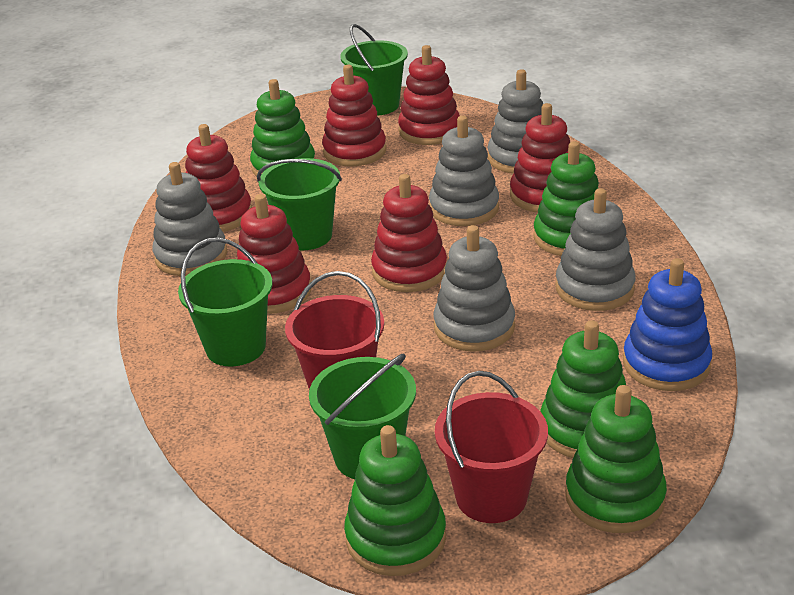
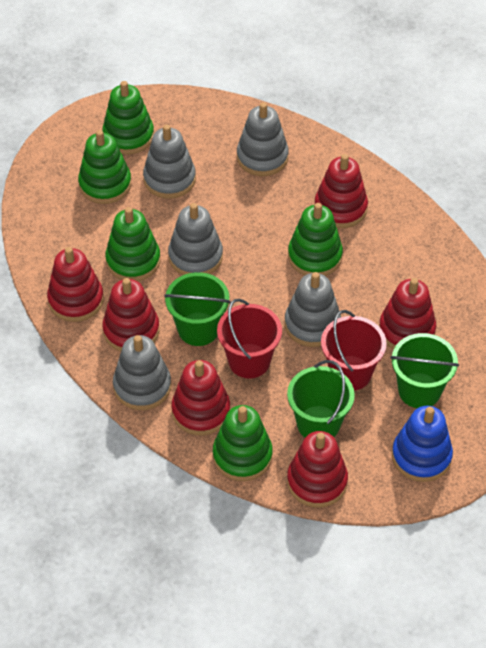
green bucket: [178,238,273,367] [257,158,342,250] [309,353,416,479] [340,24,408,116] = 4 -> [164,272,231,346] [287,360,355,438] [390,333,459,408] = 3

